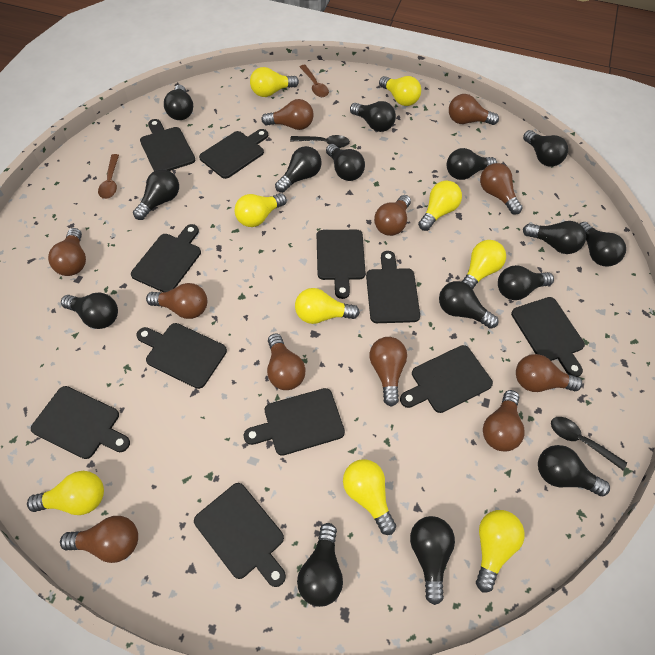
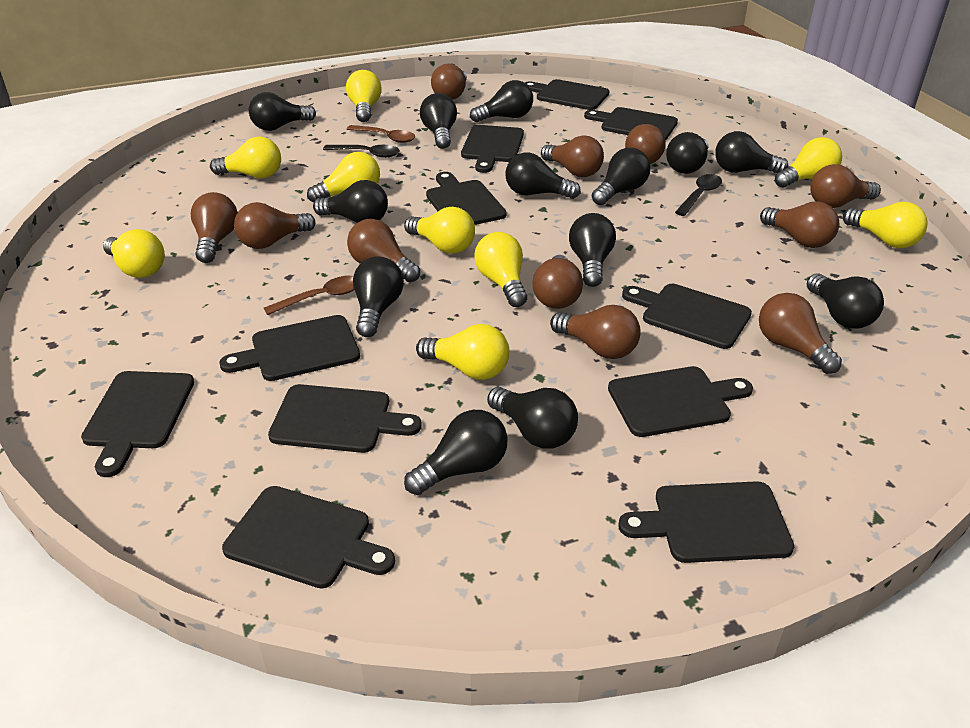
black light bulb: [61,293,118,329] [133,169,179,220] [164,85,193,120] [275,146,322,193] [297,523,343,607] [326,144,365,181] [350,101,396,132] [410,516,455,605] [439,281,499,329] [447,148,497,180] [498,265,554,300] [523,130,568,167] [523,221,586,254] [538,445,610,496] [579,222,626,266] = 15 -> [249,92,316,131] [313,180,388,223] [353,257,404,337] [404,410,508,495] [420,93,457,149] [470,80,533,122] [487,387,578,448] [505,153,581,199] [569,213,616,287] [592,148,650,205] [666,132,709,174] [715,131,788,173] [807,274,884,329] = 13

